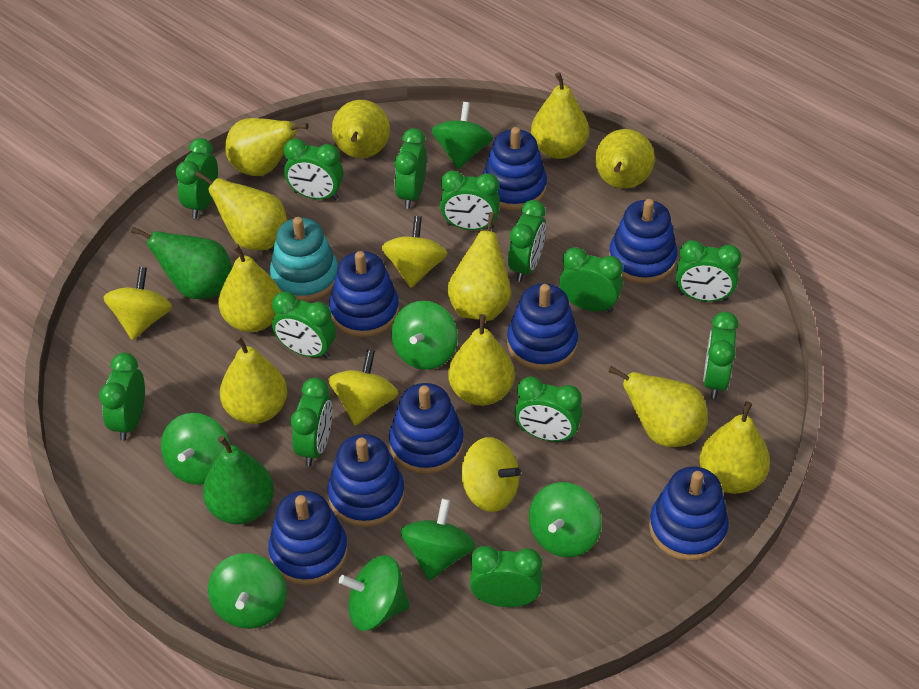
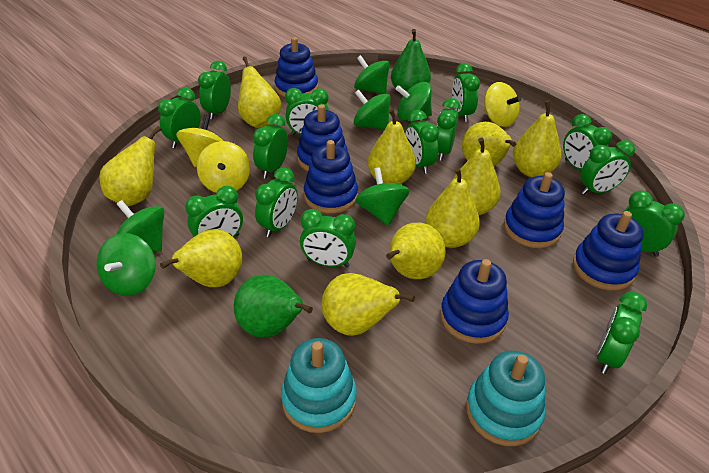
blue stacking toy: [268,490,348,586] [328,434,405,527] [329,251,399,337] [389,383,464,474] [483,127,547,211] [507,283,578,371] [609,199,677,284] [649,467,729,561] = 8 -> [275,37,318,97] [297,104,348,171] [304,140,358,214] [440,259,509,344] [504,172,565,248] [573,211,644,291] = 6
green clock: [99,353,145,441] [176,138,218,218] [272,291,336,359] [284,138,343,200] [291,377,332,466] [395,128,427,209] [440,170,500,230] [470,546,542,607] [508,200,546,282] [514,377,582,442] [559,247,623,313] [676,240,742,302] [703,311,738,399] = 13 -> [158,88,201,148] [185,186,243,237] [198,61,231,120] [253,114,288,179] [255,168,298,237] [285,88,329,135] [300,209,356,268] [405,110,439,174] [437,98,460,161] [452,63,480,122] [563,114,612,171] [580,140,635,195] [597,292,647,374] [624,190,685,257] = 14
green spinning top: [161,413,230,485] [208,553,286,629] [339,555,410,631] [391,301,458,370] [400,499,476,581] [432,102,493,169] [529,482,602,557] = 7 -> [97,233,156,296] [116,200,165,252] [353,89,391,130] [354,55,390,94] [355,167,409,226] [396,82,432,121] = 6
turquoise stacking toy: [270,217,338,302] = 1 -> [281,338,357,433] [466,351,545,446] = 2
yellow pear: [195,171,287,250] [219,244,281,332] [220,336,287,424] [225,118,309,176] [332,100,390,158] [447,212,511,321] [448,314,515,406] [531,72,589,159] [595,129,655,189] [609,366,708,447] [699,401,770,494] = 11 -> [99,126,162,206] [160,229,242,287] [238,56,281,128] [321,273,415,336] [368,109,416,184] [386,223,446,279] [425,167,480,248] [452,138,501,215] [462,122,516,166] [513,101,561,177] = 10
yellow spinning top: [103,267,172,340] [328,350,398,426] [382,216,448,288] [462,437,521,512] = 4 -> [176,115,223,167] [197,141,250,193] [484,82,521,127] = 3

